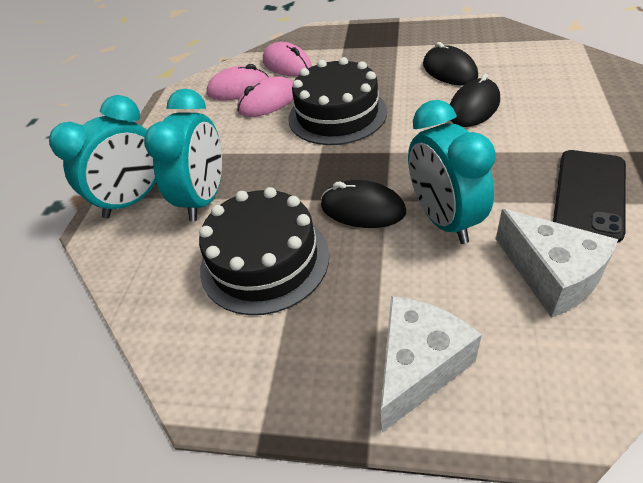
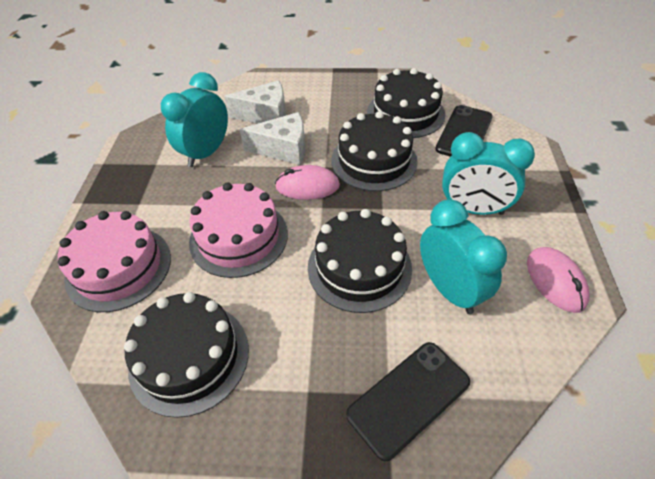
black cake: [199,187,329,315] [288,57,387,145] = 2 -> [124,292,249,418] [308,209,412,313] [331,111,418,191] [367,68,445,138] = 4
black mouse: [321,180,406,228] [423,42,478,86] [450,74,500,127] = 3 -> none = 0
black phone: [553,150,626,243] = 1 -> [346,342,470,461] [435,105,493,157] = 2
pink cake: none = 0 -> [58,211,171,312] [189,182,288,278] = 2
pink mouse: [207,64,268,100] [237,76,293,117] [263,42,312,76] = 3 -> [275,165,340,200] [527,247,590,313] = 2

